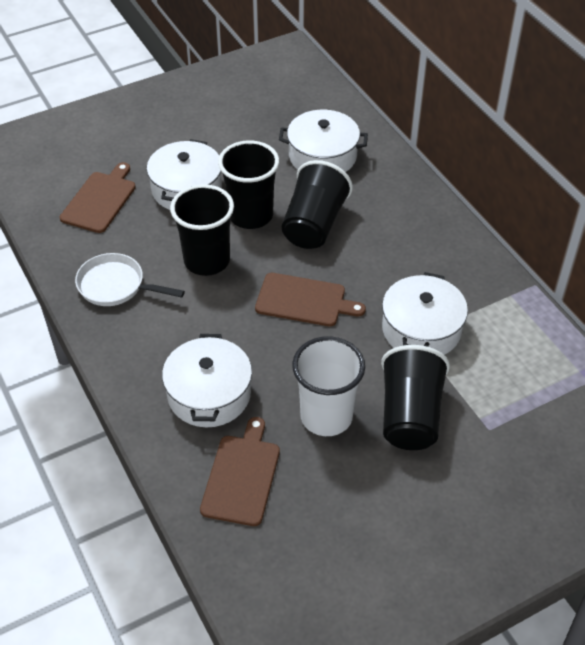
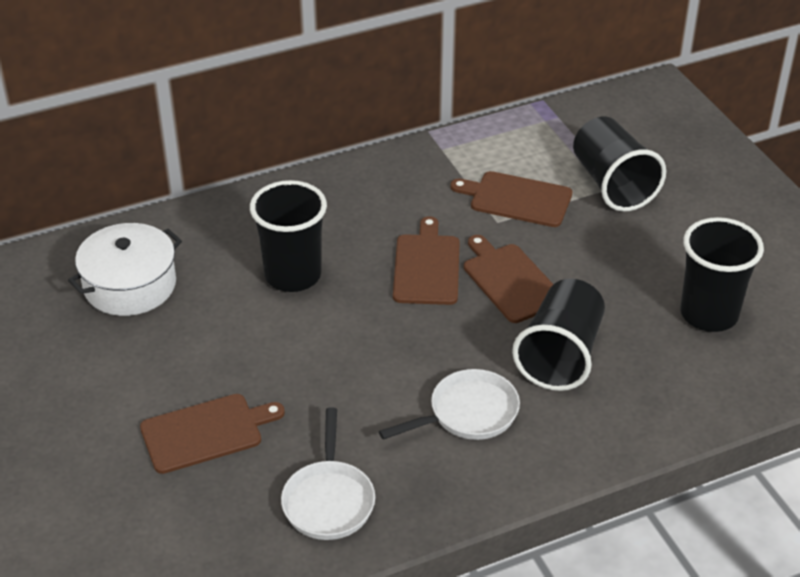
brown cutting board: [60,162,136,233] [200,417,280,526] [255,273,366,326] = 3 -> [140,394,285,474] [393,216,460,305] [450,171,572,227] [464,235,553,323] = 4
white cup: [292,336,365,436] = 1 -> none = 0
white pan: [75,253,185,306] = 1 -> [281,407,375,540] [379,369,520,440] = 2
white pot: [147,139,222,210] [162,334,252,427] [279,110,368,172] [382,272,468,355] = 4 -> [68,223,182,316] = 1

